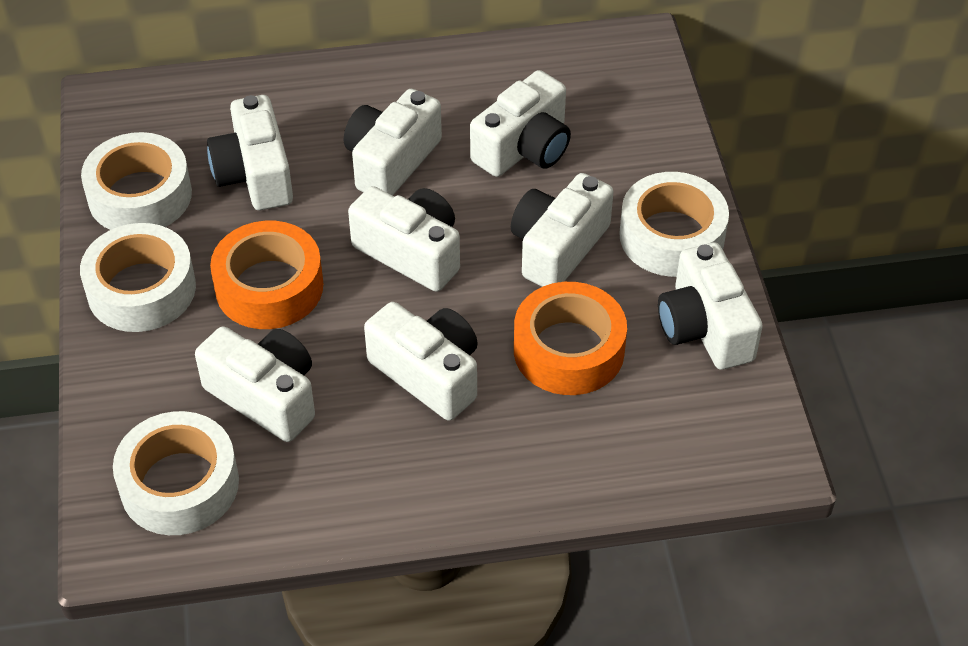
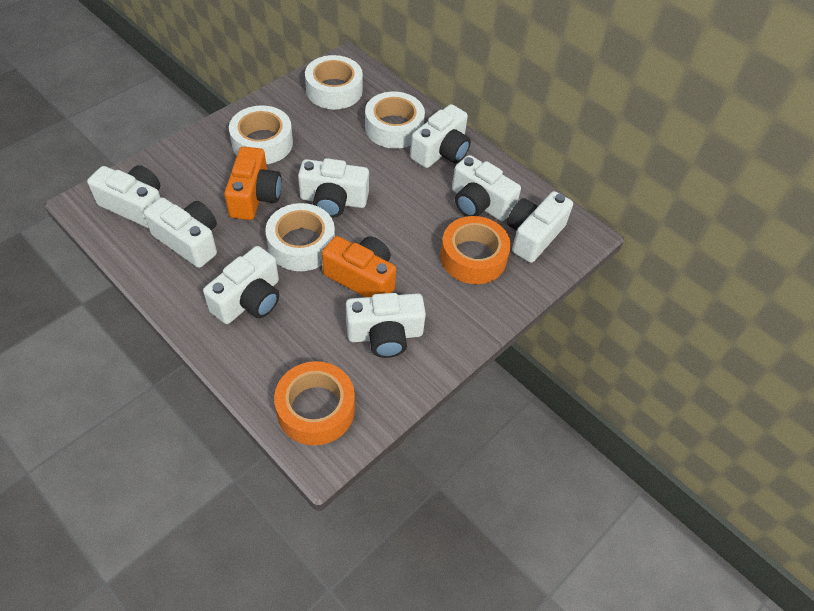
orange camera: none = 0 -> [224,147,282,220] [322,236,396,297] = 2

